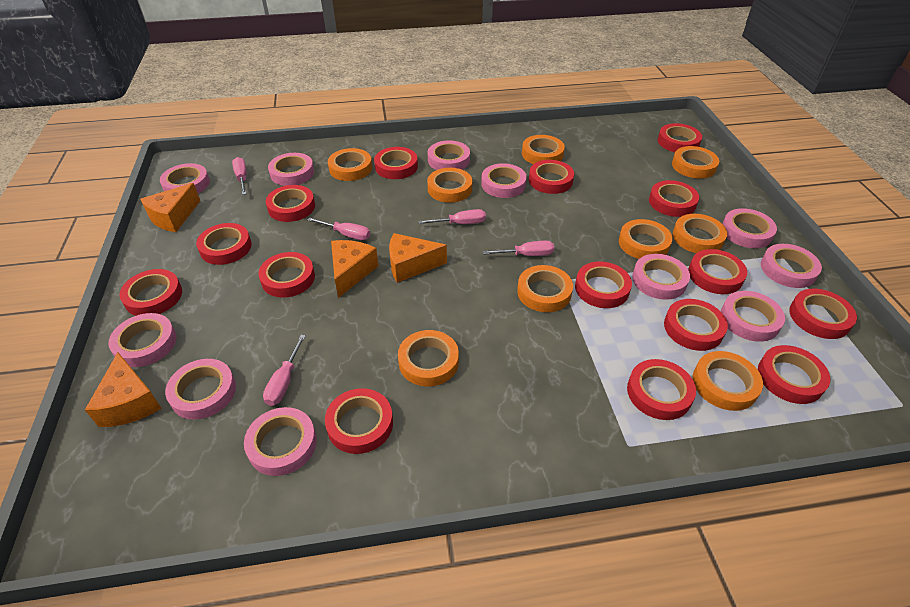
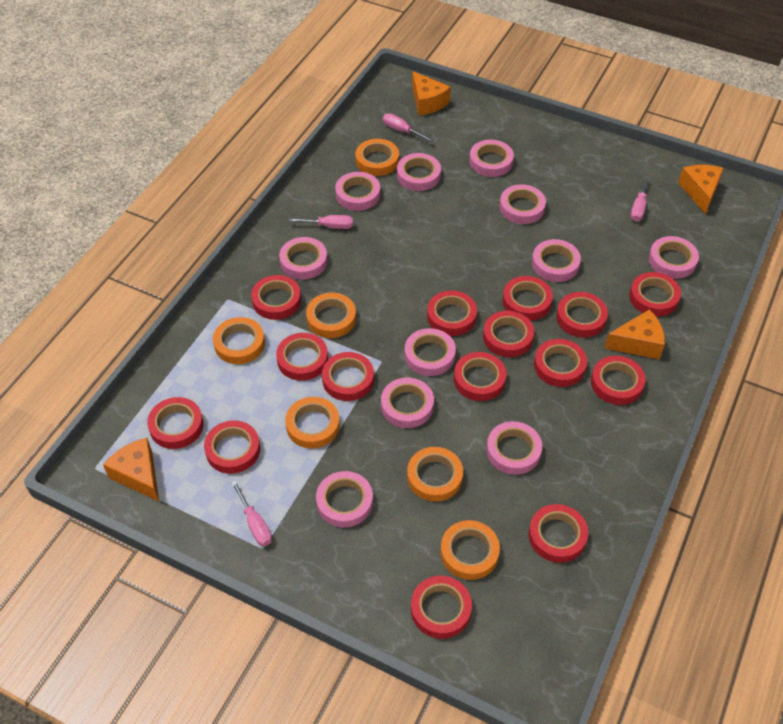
orange tape: [328,148,372,181] [398,330,459,387] [427,168,472,203] [517,265,573,312] [522,135,565,164] [619,219,672,259] [672,146,719,179] [673,214,727,253] [693,351,763,411] = 9 -> [213,317,265,364] [285,397,340,449] [306,293,356,338] [355,139,399,176] [407,447,463,502] [440,520,500,580] = 6
pink screwdriver: [232,157,247,195] [263,335,306,406] [307,217,370,240] [418,209,486,224] [483,241,554,256] = 5 -> [231,480,272,546] [289,215,353,229] [383,113,433,142] [630,176,649,221] = 4

